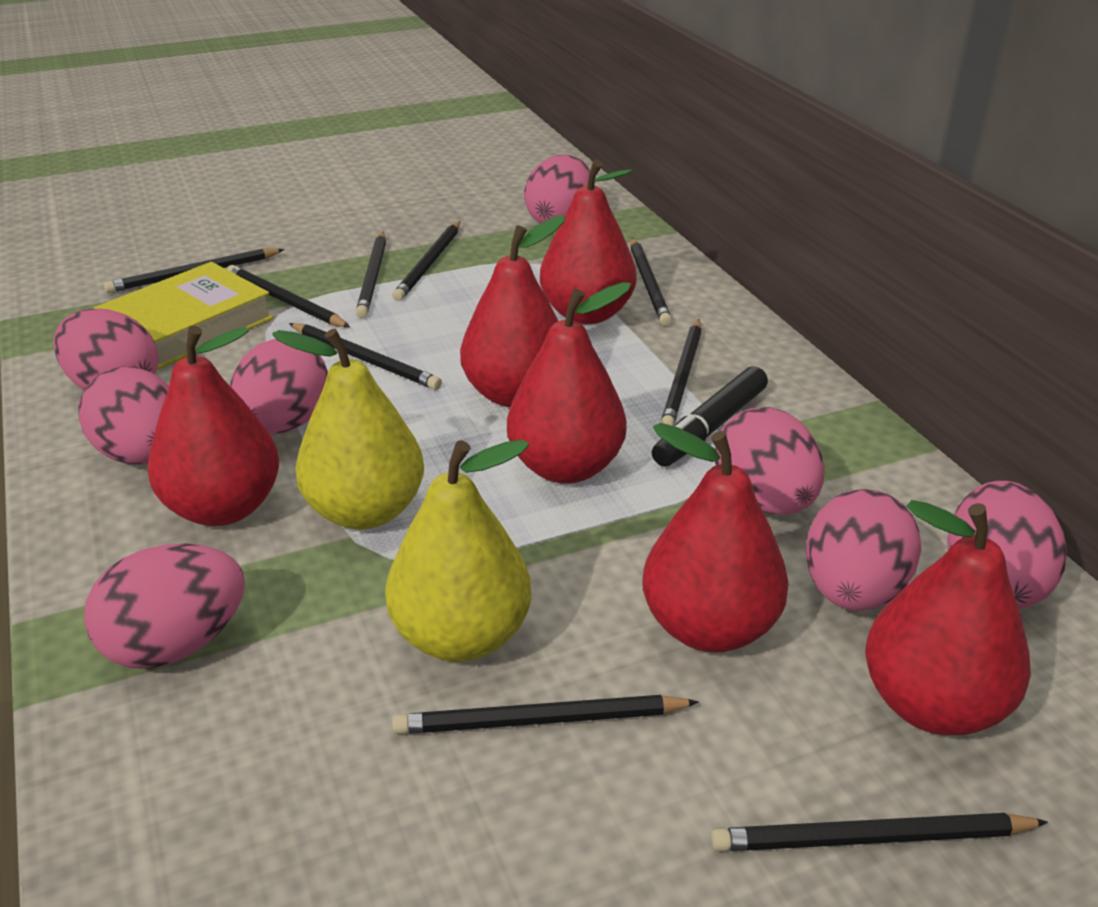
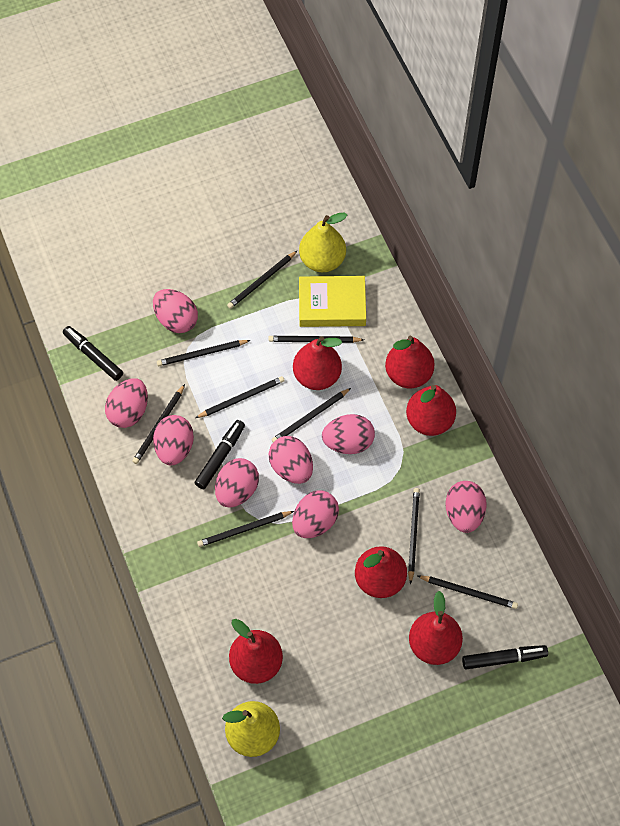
black marker: [652,366,768,467] = 1 -> [63,326,123,381] [195,420,245,489] [462,645,548,669] = 3

